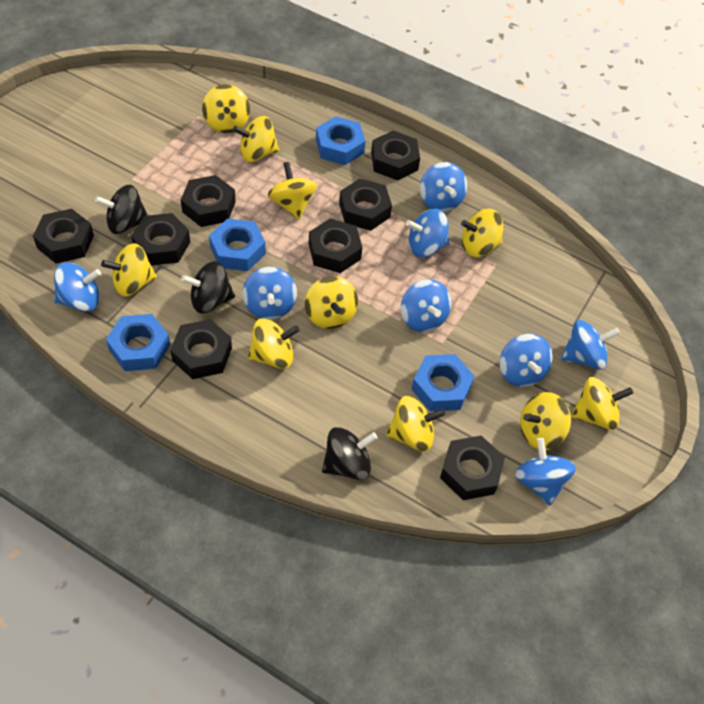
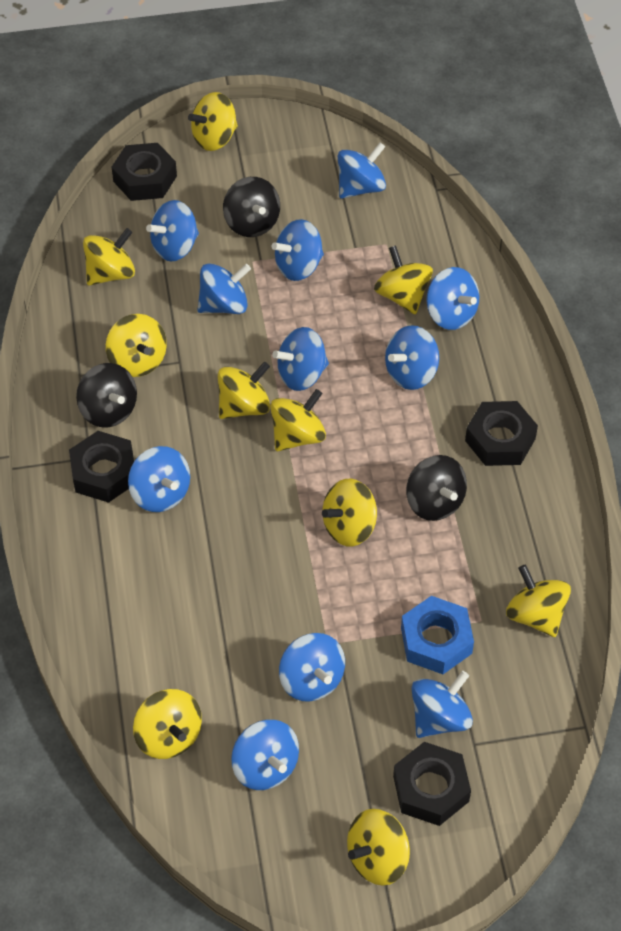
black nut: [33,209,94,263] [131,213,190,266] [170,319,232,379] [181,175,236,227] [309,219,362,273] [339,179,392,231] [371,131,420,180] [440,436,505,500] = 8 -> [69,431,134,503] [112,143,177,201] [393,742,471,826] [465,401,538,466] = 4
blue nut: [106,314,170,371] [209,218,266,271] [316,116,365,165] [411,354,474,412] = 4 -> [401,596,474,674] = 1
blue spinning top: [54,262,101,312] [242,267,297,320] [401,279,451,332] [406,209,449,257] [420,162,467,212] [500,334,553,387] [515,438,576,506] [561,320,620,370] = 8 -> [128,446,190,512] [146,200,199,262] [198,263,251,314] [231,720,299,790] [272,219,324,281] [272,327,329,391] [279,633,345,702] [338,142,386,199] [385,325,439,390] [411,671,473,738] [427,267,479,330] = 11

